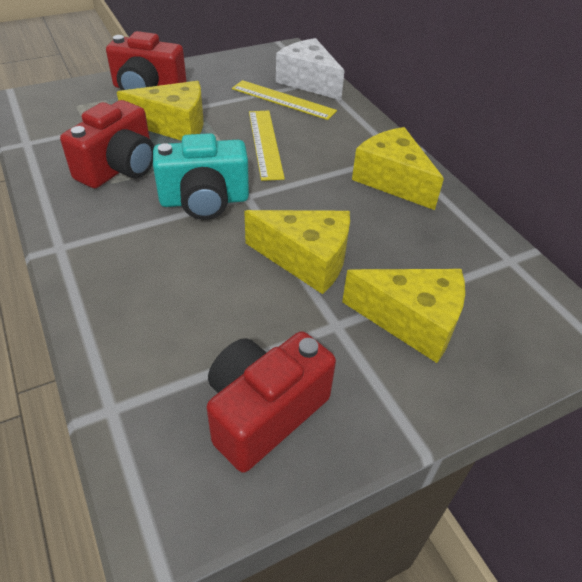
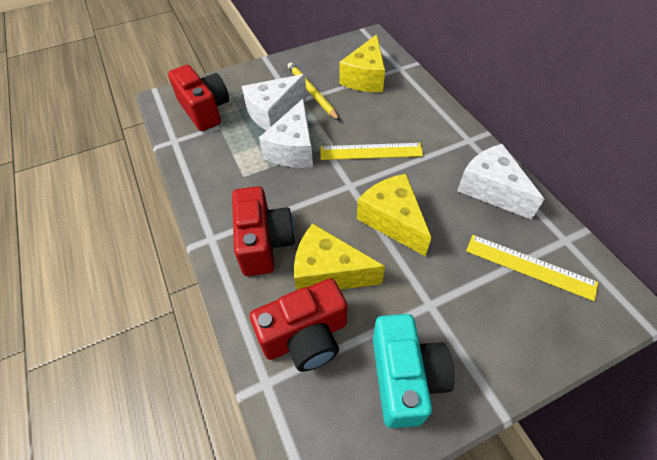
white cheese: [276,38,344,100] = 1 -> [242,74,307,131] [259,99,313,168] [457,144,544,220] = 3
yellow cheese: [117,81,203,141] [244,210,350,294] [342,269,465,363] [352,127,444,210] = 4 -> [294,223,385,290] [340,34,385,92] [357,174,432,256] = 3
yellow pencil: none = 0 -> [288,62,340,121] = 1

